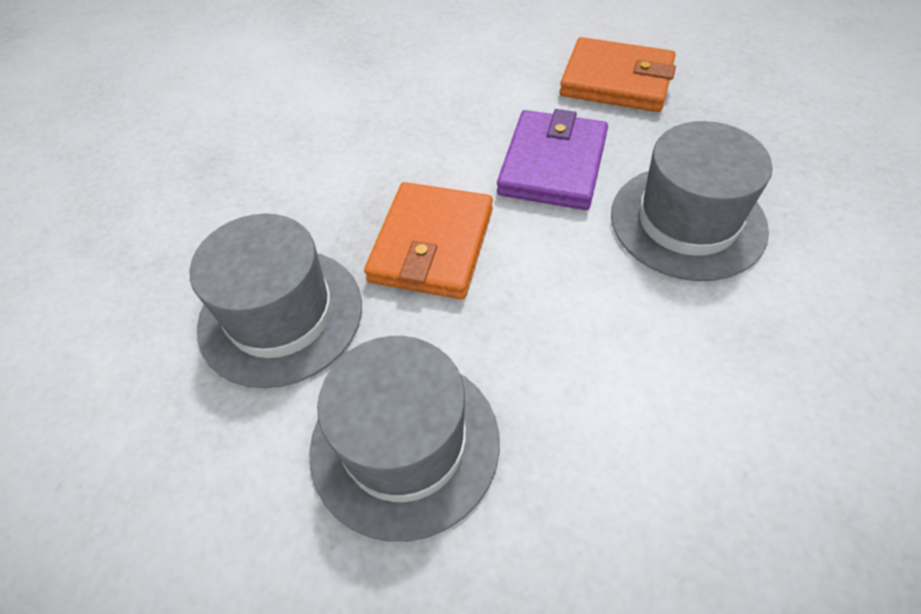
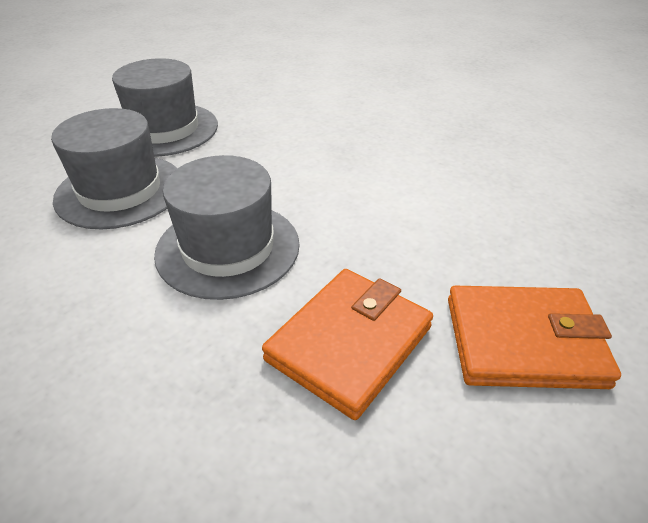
purple wallet: [497,109,608,210] = 1 -> none = 0

